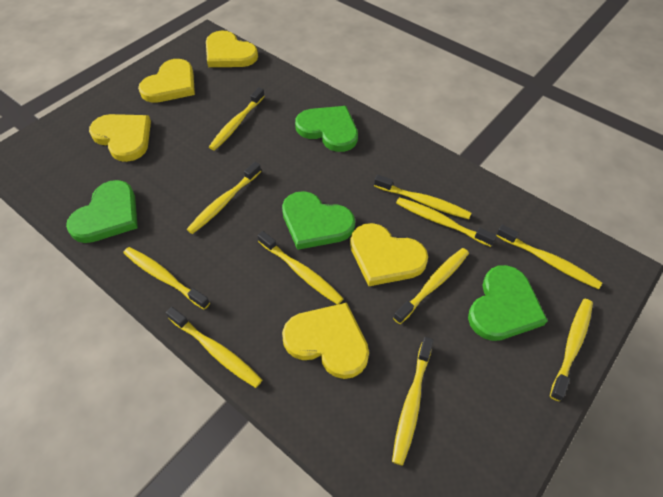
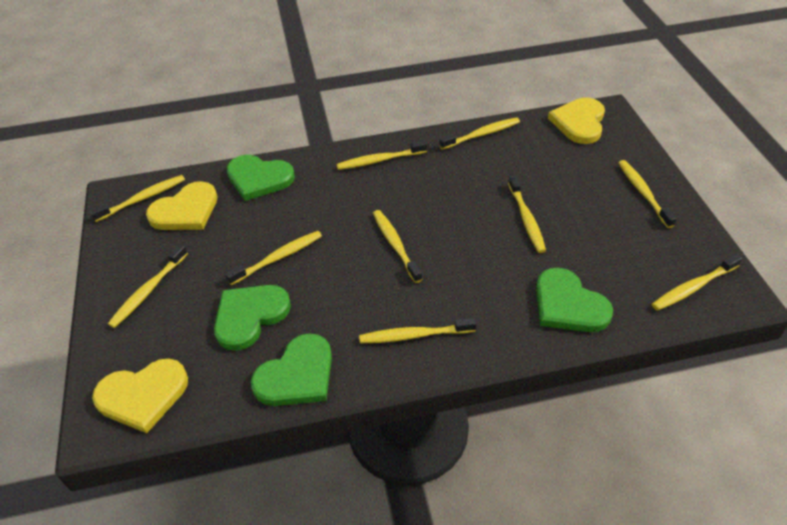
yellow heart: [89,114,151,162] [138,59,195,103] [206,31,258,67] [282,303,369,379] [350,223,428,286] = 5 -> [92,359,188,433] [146,181,217,230] [548,98,605,144] = 3
yellow toothbrush: [123,247,210,310] [166,307,262,388] [187,162,261,234] [209,87,265,150] [257,231,344,305] [374,175,471,219] [392,337,433,466] [393,248,469,324] [396,197,497,247] [497,224,602,289] [550,299,593,401] = 11 -> [89,175,185,222] [108,244,188,328] [225,231,322,285] [336,140,427,170] [359,317,476,343] [373,210,423,283] [439,117,520,150] [508,175,546,253] [618,160,677,228] [652,253,743,311] = 10

